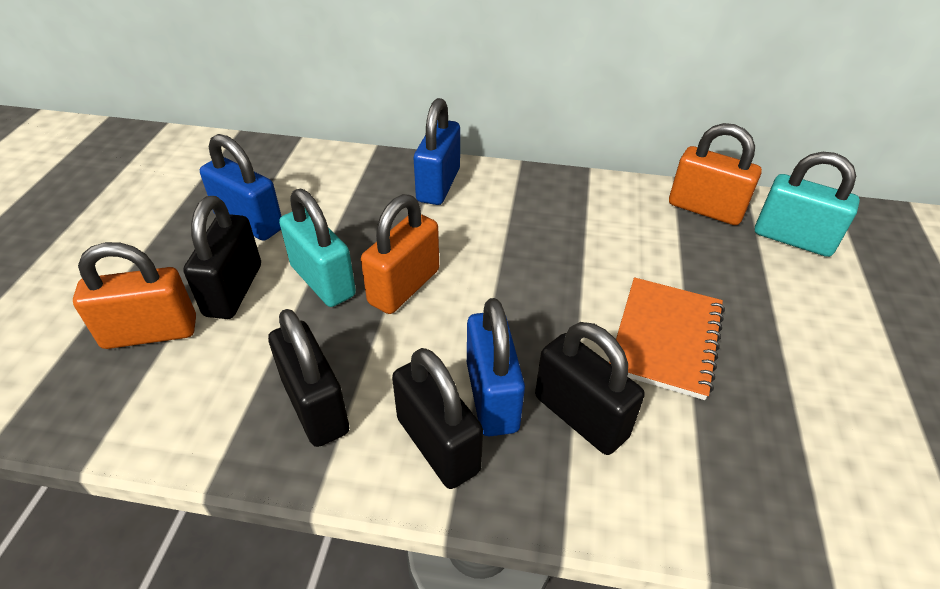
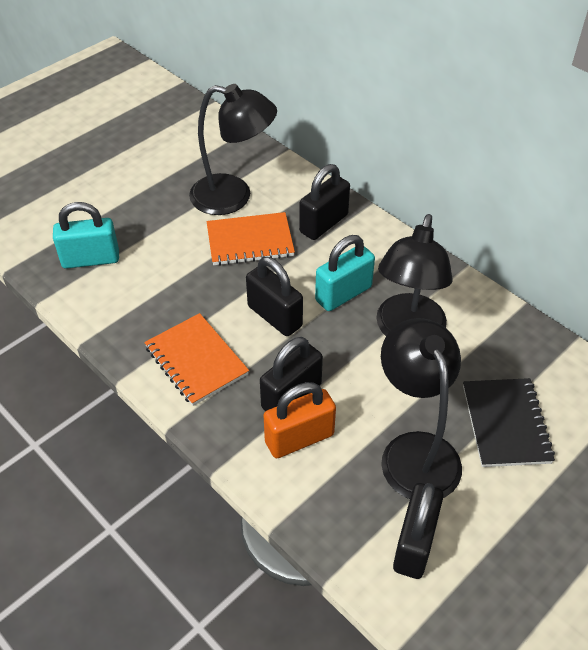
black lamp: none = 0 -> [189,84,277,215] [376,214,453,336] [381,318,462,499] = 3
black notebook: none = 0 -> [463,378,555,467] = 1
blue padlock: [200,134,282,241] [414,98,460,205] [467,298,525,436] = 3 -> none = 0
orange notebook: [609,277,725,400] = 1 -> [144,313,249,406] [207,212,295,266] = 2
orange padlock: [73,242,196,349] [361,194,439,314] [669,123,762,225] = 3 -> [263,382,336,458] = 1

